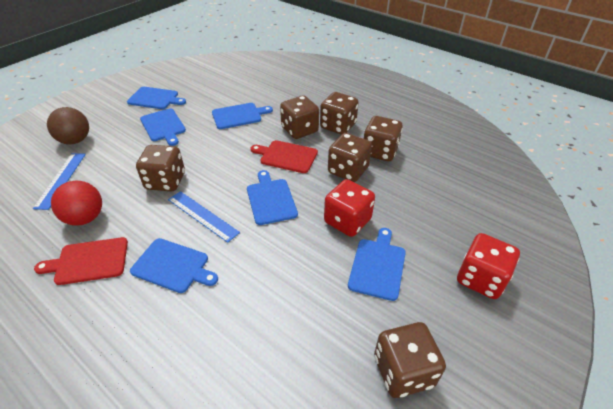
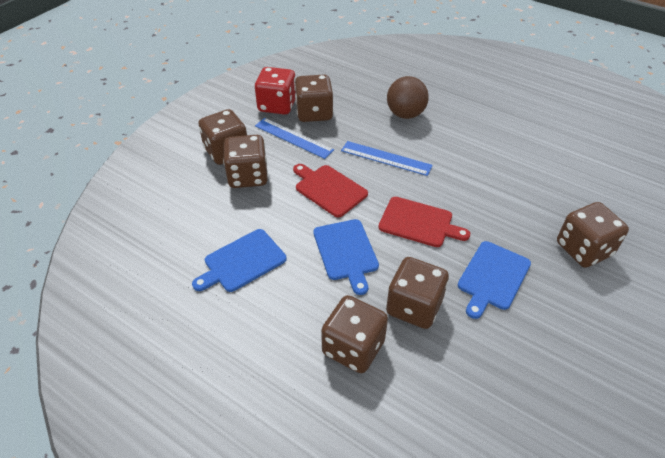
blue cutting board: [127,87,186,109] [130,238,218,293] [140,108,186,146] [212,103,273,129] [247,170,298,225] [348,228,406,301] = 6 -> [192,229,287,292] [313,219,379,295] [458,241,531,319] = 3
red ball: [51,181,102,226] = 1 -> none = 0
red dice: [324,179,375,237] [457,233,520,299] = 2 -> [255,67,296,115] = 1

